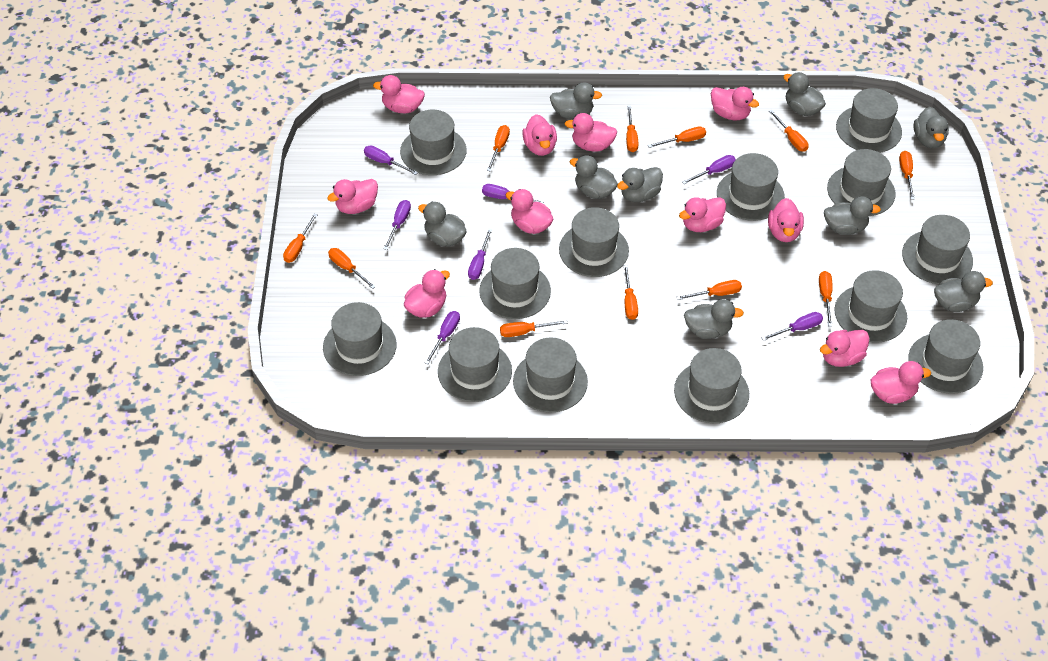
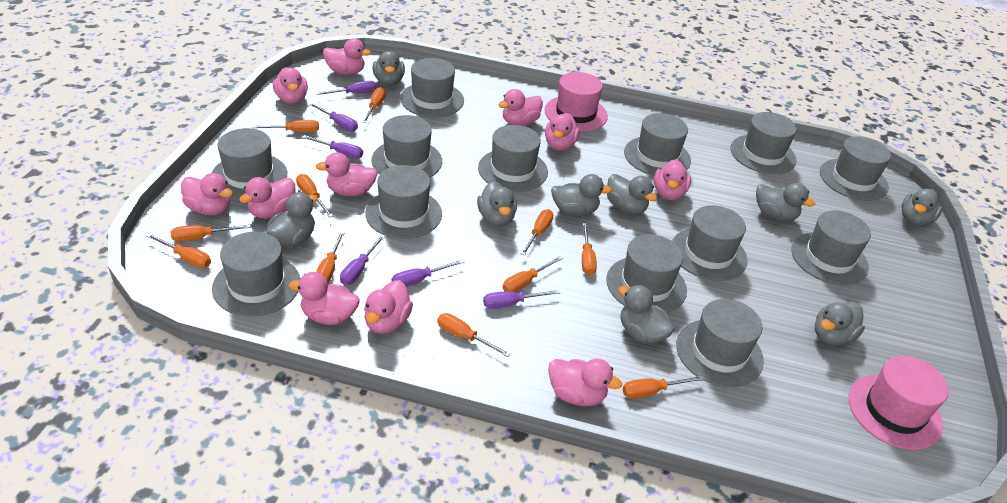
pink hat: none = 0 -> [545,72,608,131] [849,356,949,450] = 2
purple screwdriver: [364,146,418,175] [383,200,411,250] [425,311,460,364] [468,229,492,280] [482,184,544,204] [682,155,736,184] [761,312,823,341] = 7 -> [302,135,363,159] [309,103,358,131] [316,81,376,95] [340,235,385,285] [392,259,464,287] [483,290,560,309] = 6

